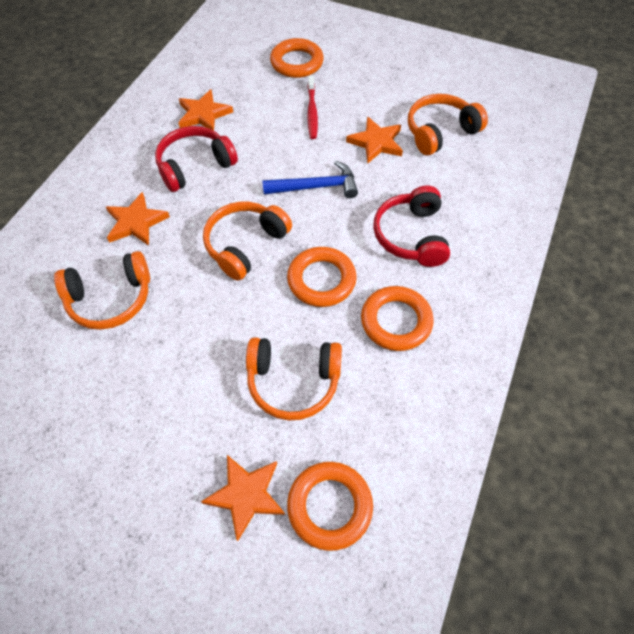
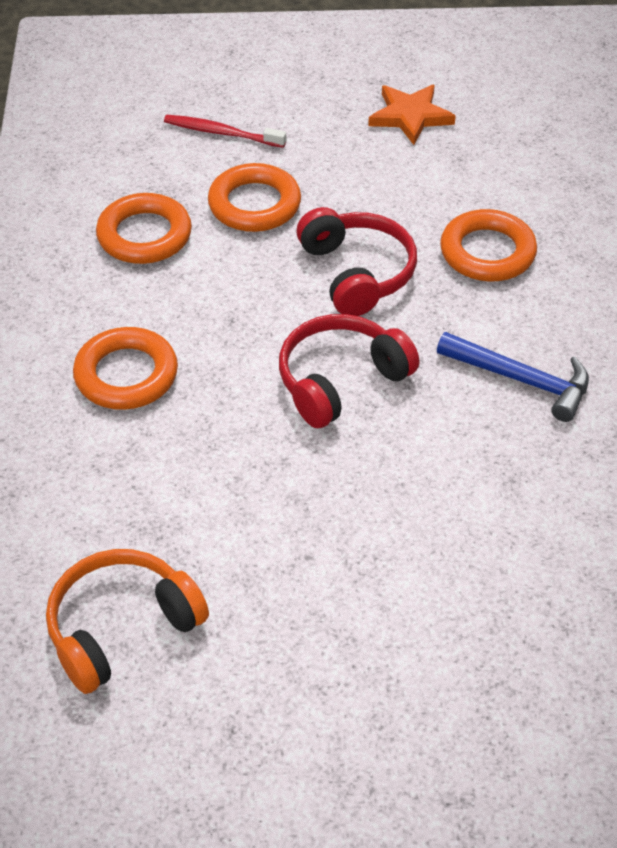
orange headphones: [54,251,150,330] [203,202,292,281] [246,337,342,420] [408,94,488,155] = 4 -> [46,549,209,694] = 1
orange star: [106,192,170,246] [178,89,233,131] [201,455,285,541] [346,117,403,164] = 4 -> [368,85,456,145] = 1

